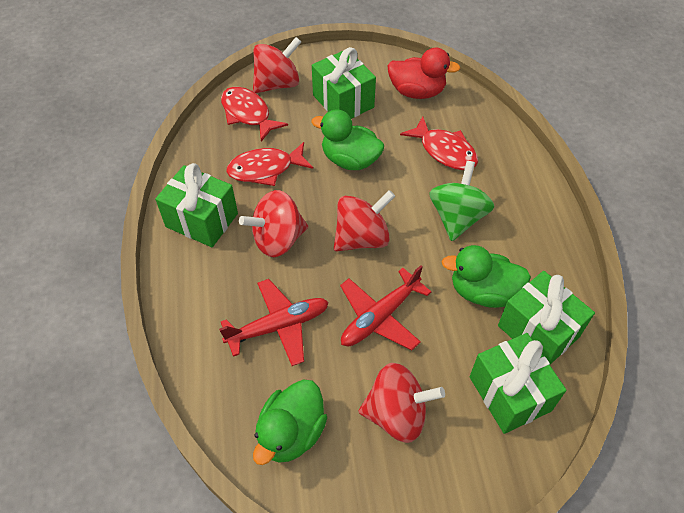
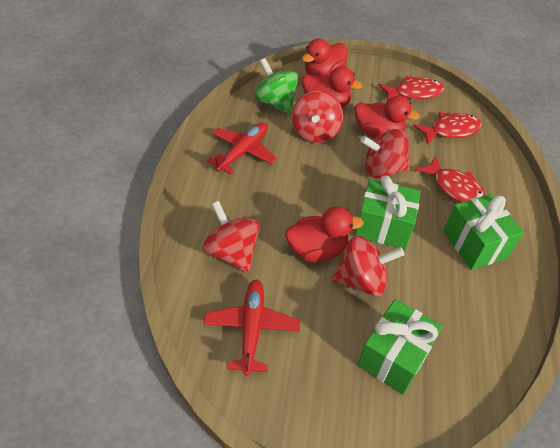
green duck: [253,380,327,465] [311,109,384,170] [442,245,531,308] = 3 -> none = 0
green gift: [155,163,238,247] [312,47,376,119] [469,333,566,434] [498,271,595,364] = 4 -> [355,175,421,249] [358,299,443,395] [443,194,524,270] = 3
red duck: [387,48,460,99] = 1 -> [285,207,364,262] [302,38,347,76] [302,66,363,108] [355,96,420,139] = 4

